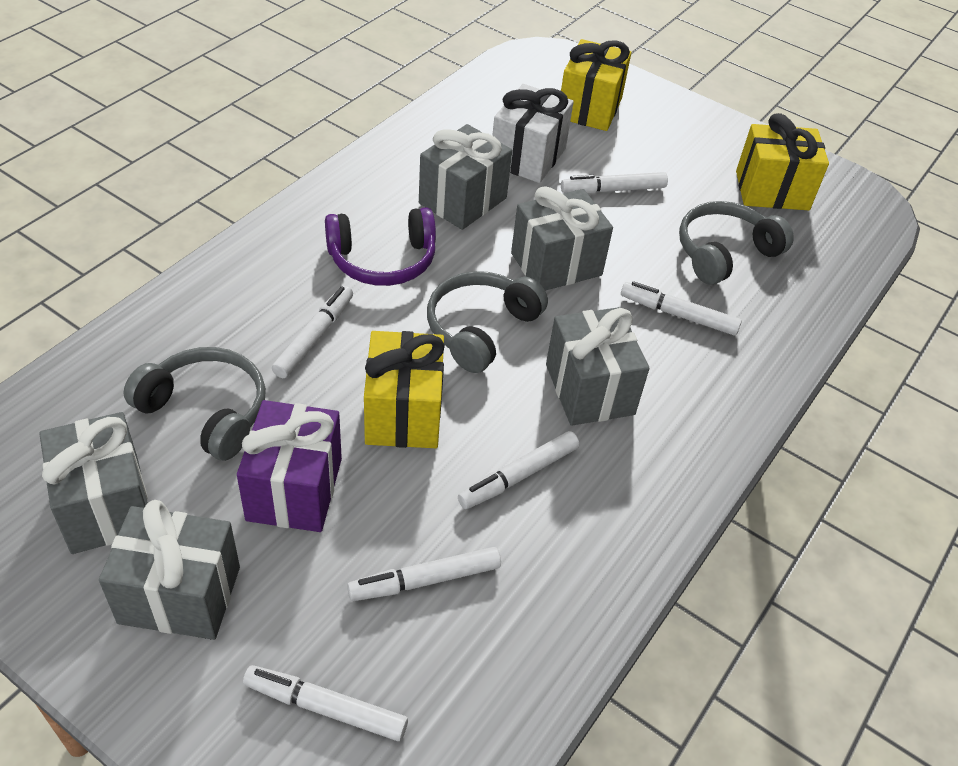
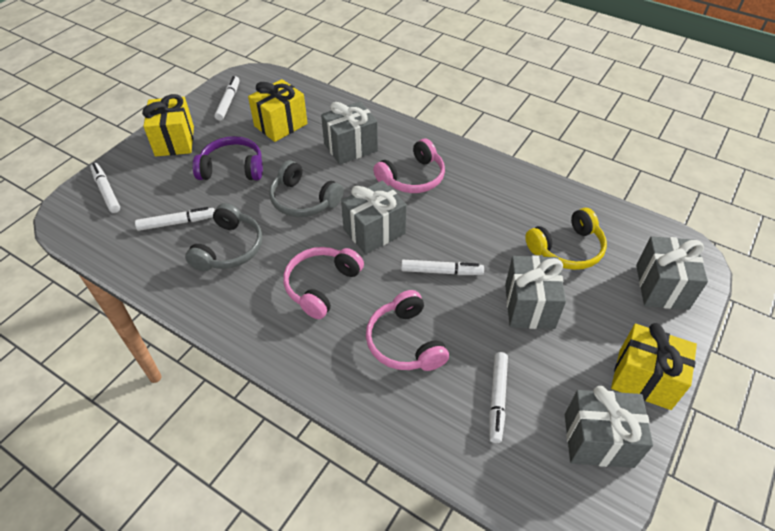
grey headphones: [123,347,266,461] [427,271,548,373] [679,201,794,285] = 3 -> [185,203,262,271] [269,160,344,217] = 2
pink headphones: none = 0 -> [283,247,364,319] [366,290,449,371] [373,139,445,193] = 3
purple gift: [237,400,342,532] = 1 -> none = 0
white gift: [492,84,574,183] = 1 -> none = 0
white marker: [243,665,408,741] [272,286,353,378] [347,547,501,601] [458,431,579,509] [561,172,668,193] [621,281,742,336] = 6 -> [90,163,120,213] [135,207,215,231] [214,76,240,121] [401,260,484,275] [489,352,508,443] = 5
yellow headphones: none = 0 -> [525,208,607,270] = 1

